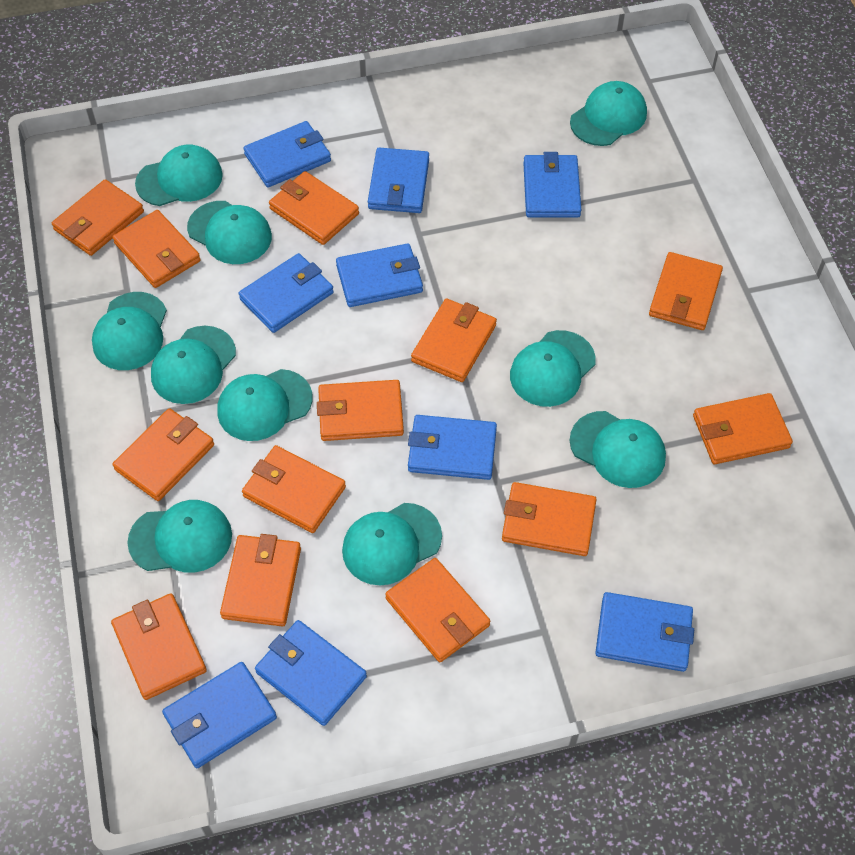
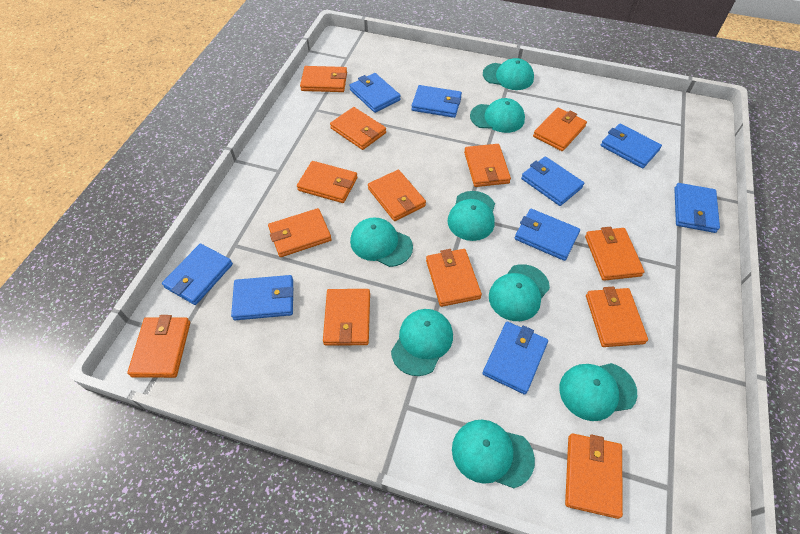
turquoise cap: [92,292,167,370] [127,500,232,573] [135,145,223,206] [151,326,236,404] [187,201,272,264] [217,369,313,441] [342,503,442,585] [510,330,596,407] [570,81,647,146] [570,411,666,488] = 10 -> [350,217,413,267] [391,309,453,376] [448,191,495,241] [452,420,535,488] [470,98,525,133] [483,58,534,90] [489,264,550,321] [559,363,637,421] = 8

